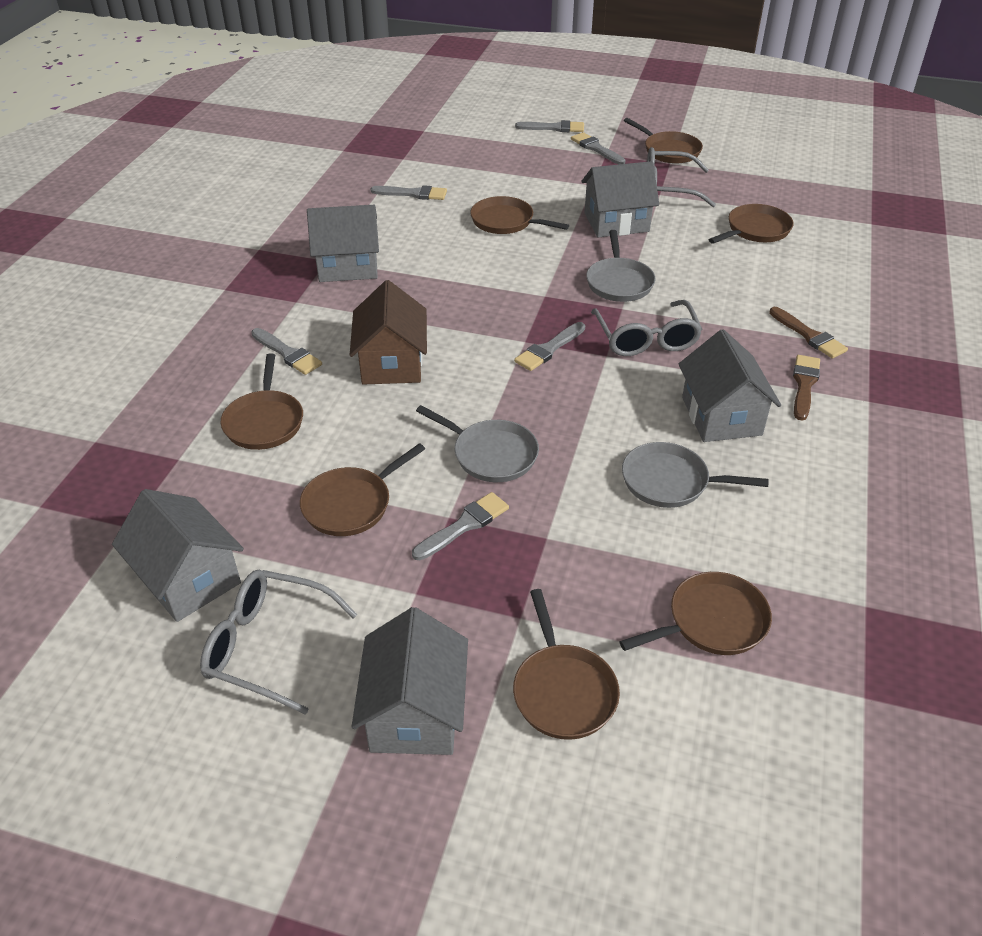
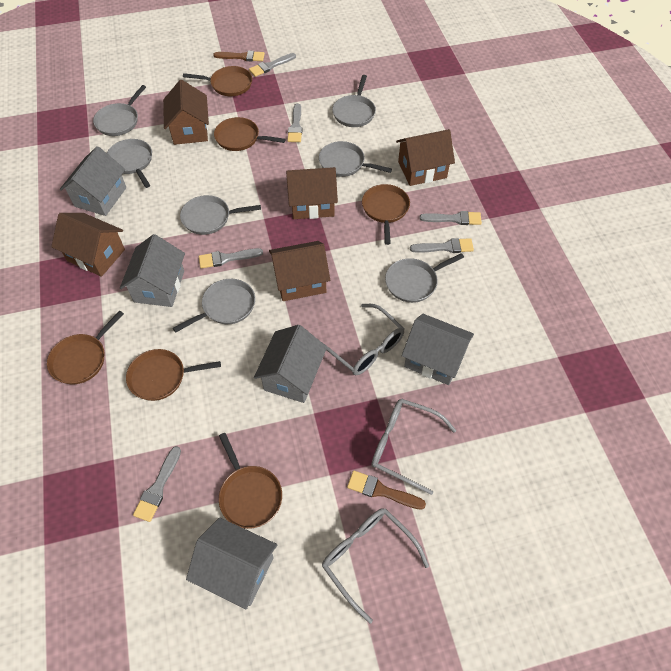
brown house: [350,280,427,385] = 1 -> [51,213,125,277] [163,80,209,145] [269,241,330,301] [286,167,338,219] [396,129,455,186] = 5
brown pan: [221,353,303,450] [300,443,425,536] [470,196,569,234] [513,589,620,740] [619,572,772,655] [624,118,703,164] [709,204,794,244] = 7 -> [47,310,124,384] [126,349,221,401] [183,66,252,96] [214,117,286,151] [219,433,282,529] [362,184,410,245] = 6
grey pan: [416,405,539,482] [586,230,656,302] [622,442,769,508] = 3 -> [93,85,146,136] [107,139,152,188] [173,279,255,333] [180,195,261,235] [319,141,392,177] [332,75,376,127] [385,253,464,303] = 7

